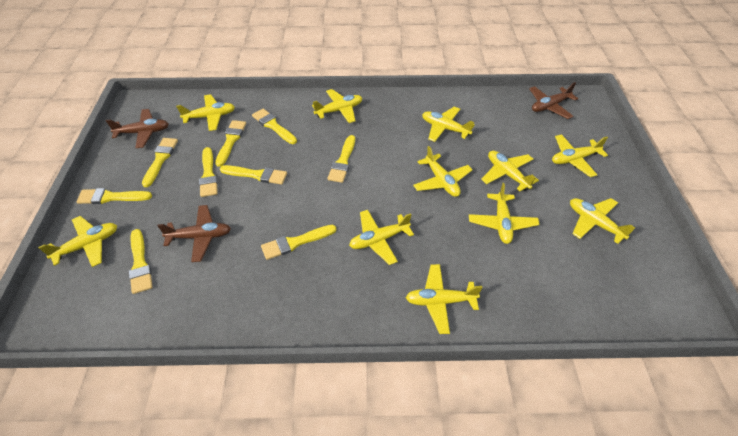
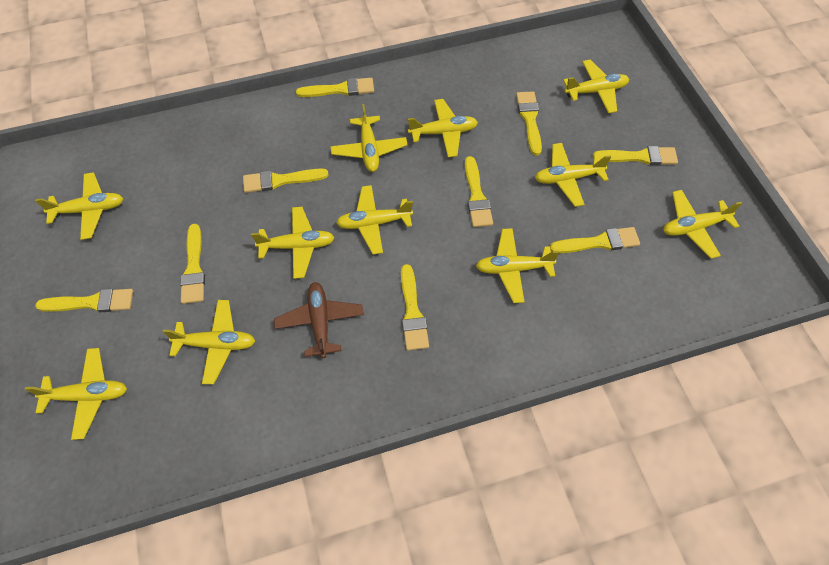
brown plane: [106,109,169,148] [157,205,231,262] [529,82,578,119] = 3 -> [274,282,364,358] = 1

